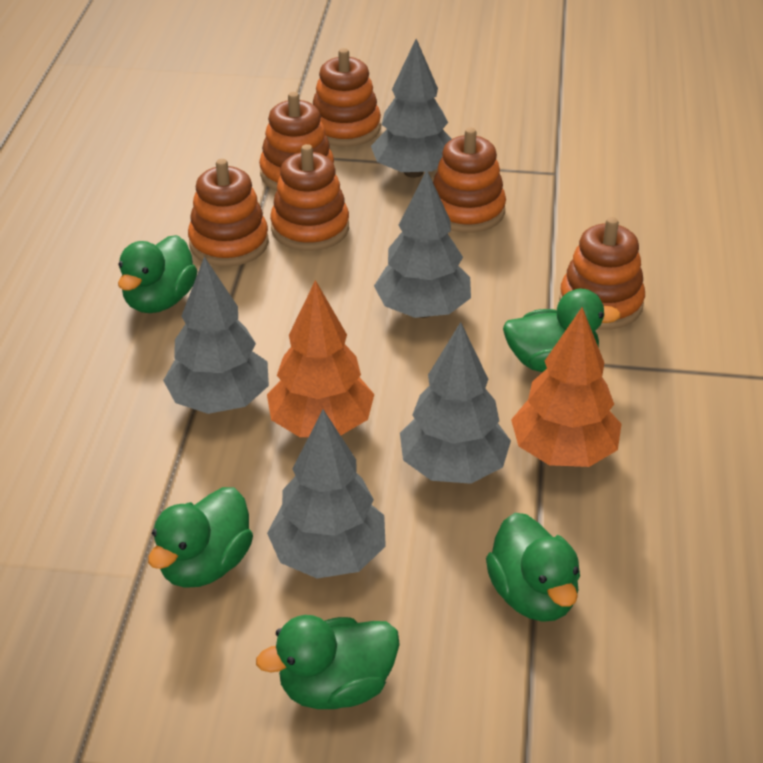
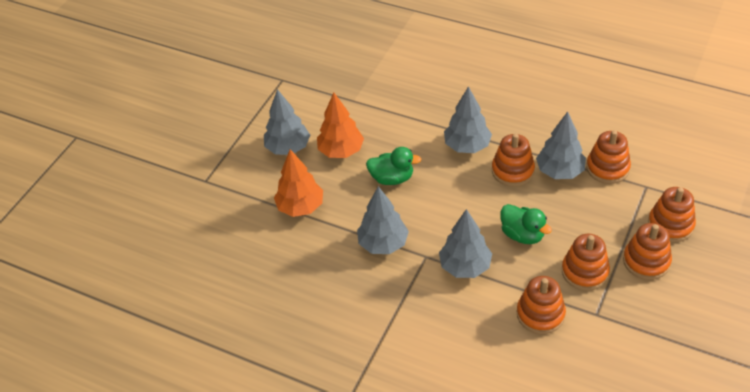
green duck: [118,235,197,313] [148,487,253,588] [256,615,400,709] [486,513,580,622] [503,289,621,372] = 5 -> [366,147,422,185] [501,204,552,244] = 2

